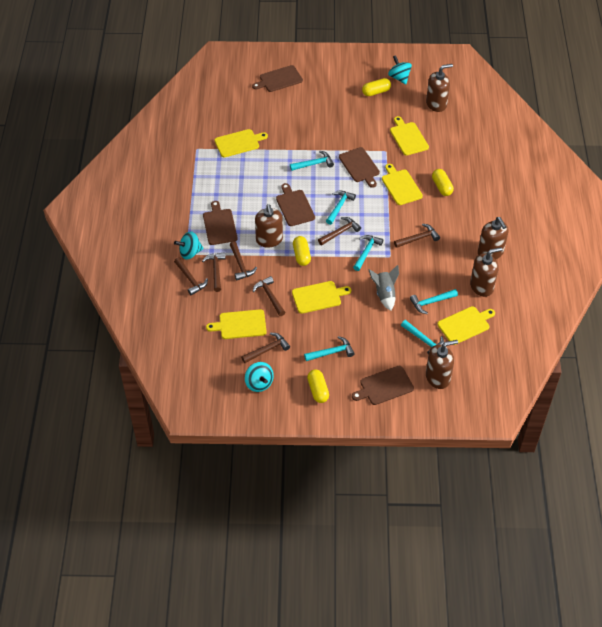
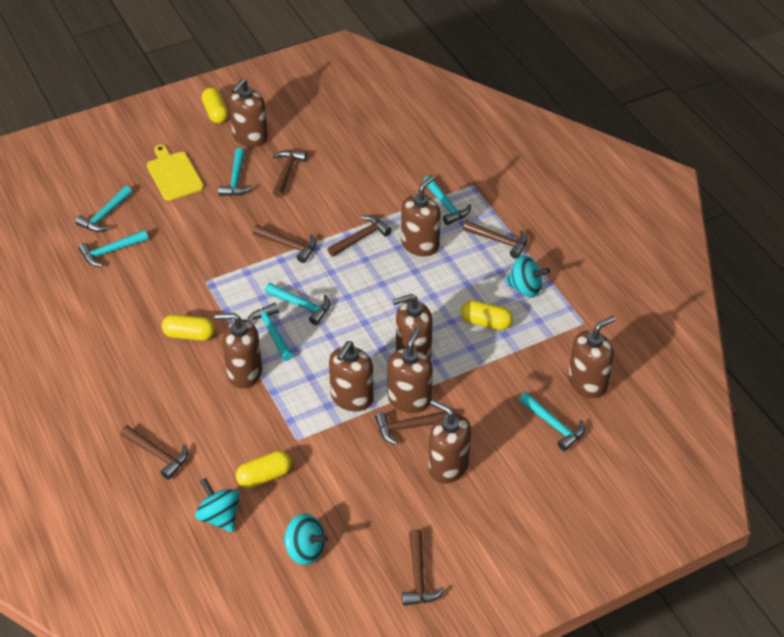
brown cutting board: [203,201,238,245] [252,65,303,92] [276,183,315,226] [339,147,380,188] [352,366,414,405] = 5 -> none = 0
brown soap dispenser: [255,204,283,248] [426,64,453,112] [426,340,458,389] [470,247,503,297] [478,217,509,260] = 5 -> [215,313,262,389] [229,78,268,147] [329,341,374,411] [387,327,433,413] [393,294,432,359] [401,175,441,256] [428,400,471,483] [568,316,616,398] = 8
grey rocket: [368,265,399,311] = 1 -> none = 0
turquoise hammer: [290,151,334,171] [304,336,355,361] [326,191,356,225] [353,235,383,271] [401,320,444,355] [410,289,458,314] = 6 -> [75,186,132,232] [78,230,148,267] [218,148,253,196] [247,303,293,361] [265,283,330,325] [423,176,471,225] [519,392,585,451] = 7
yellow cutting board: [206,309,267,339] [214,129,268,157] [292,281,351,314] [382,164,423,205] [390,116,429,156] [437,306,495,345] = 6 -> [147,145,204,201] = 1

